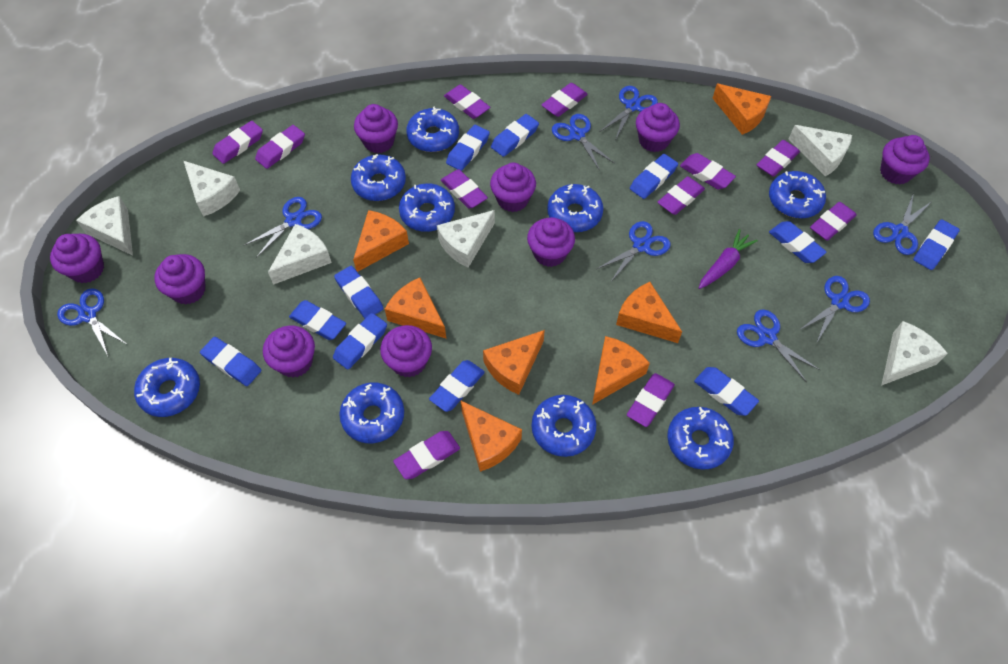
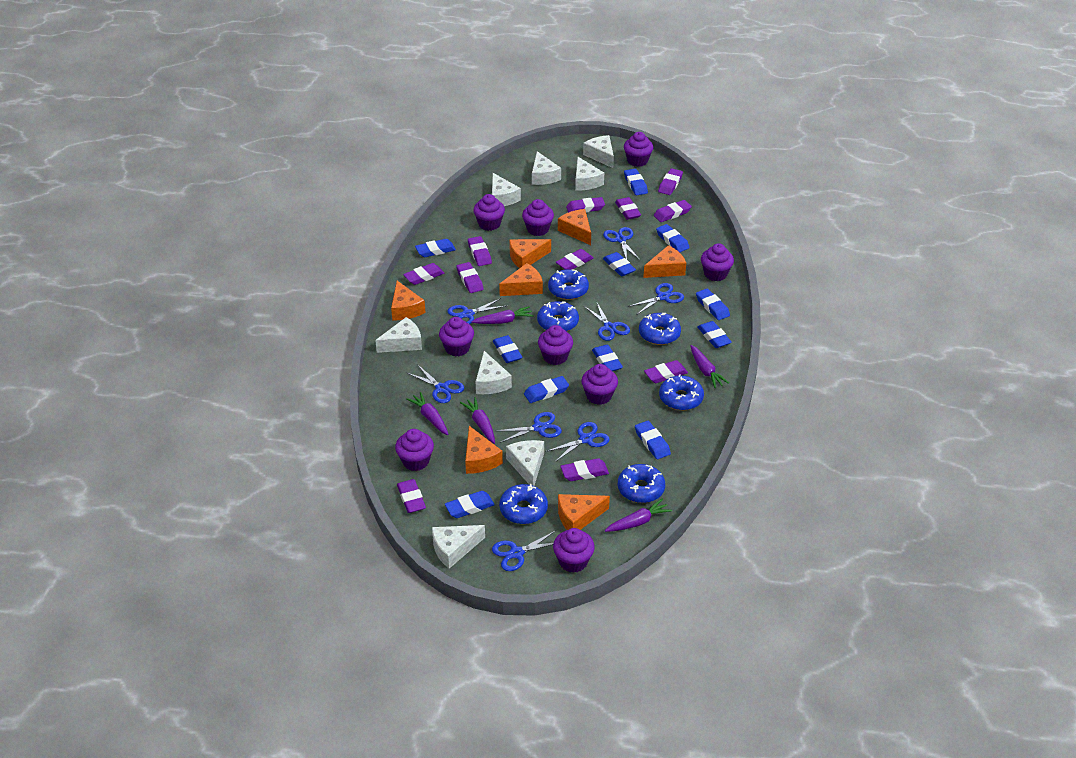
blue donut: [134,358,200,417] [339,382,404,443] [351,154,406,201] [399,183,455,232] [406,106,459,152] [531,395,596,457] [547,184,604,232] [667,407,734,470] [769,171,826,218] = 9 -> [499,484,548,524] [537,301,579,332] [548,269,589,300] [618,464,665,503] [639,313,681,345] [659,374,704,410] = 6
purple carrot: [699,229,758,289] = 1 -> [406,392,448,435] [460,397,495,444] [471,306,534,324] [605,499,672,532] [690,345,729,388] = 5
white cheese: [76,196,133,256] [184,161,240,217] [268,224,332,285] [437,210,495,267] [789,125,852,177] [881,321,948,386] = 6 -> [375,317,422,353] [432,525,485,569] [476,351,512,394] [492,173,521,206] [506,440,544,486] [532,151,561,185] [575,157,604,190] [583,135,614,168] = 8

